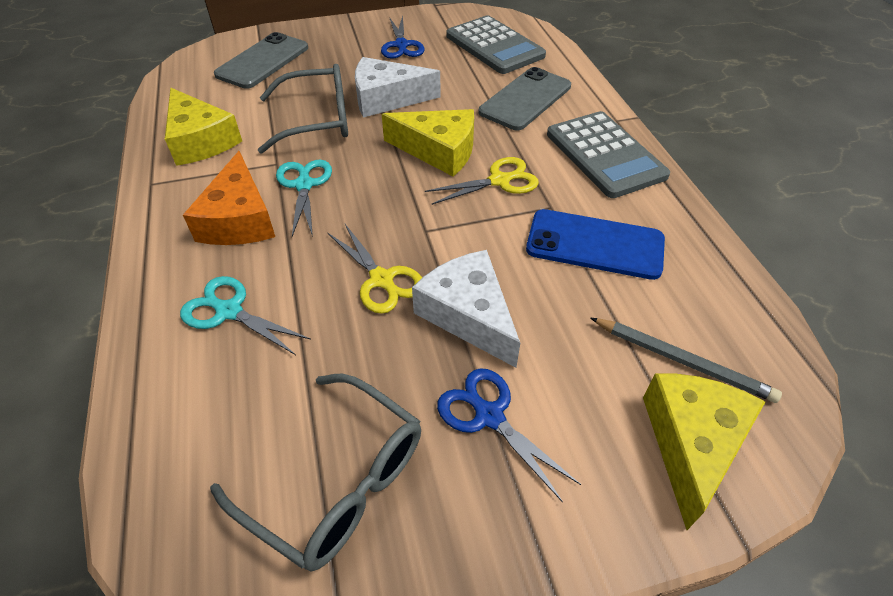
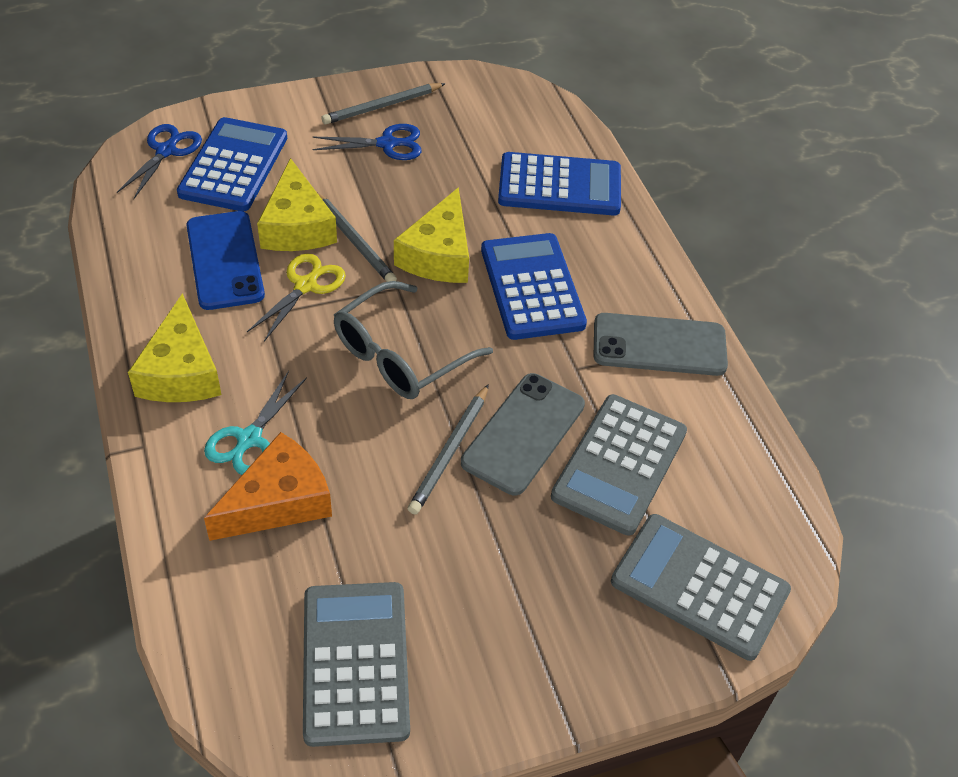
blue calculator: none = 0 -> [177,117,287,212] [481,233,587,340] [498,152,621,216] = 3
grey calculator: [446,15,546,74] [547,111,670,198] = 2 -> [303,582,410,747] [551,394,687,536] [611,514,791,661] = 3
grey glasses: [210,374,421,572] [258,64,348,154] = 2 -> [334,281,493,399] = 1
grey pencil: [591,318,782,403] = 1 -> [318,193,397,282] [322,83,446,125] [408,384,489,514] = 3
turquoise scissors: [180,276,311,355] [276,160,332,237] = 2 -> [204,371,307,475] = 1
white cheese: [355,57,440,118] [412,250,520,368] = 2 -> none = 0
yellow scissors: [328,224,422,314] [425,157,539,205] = 2 -> [247,253,346,341] = 1

